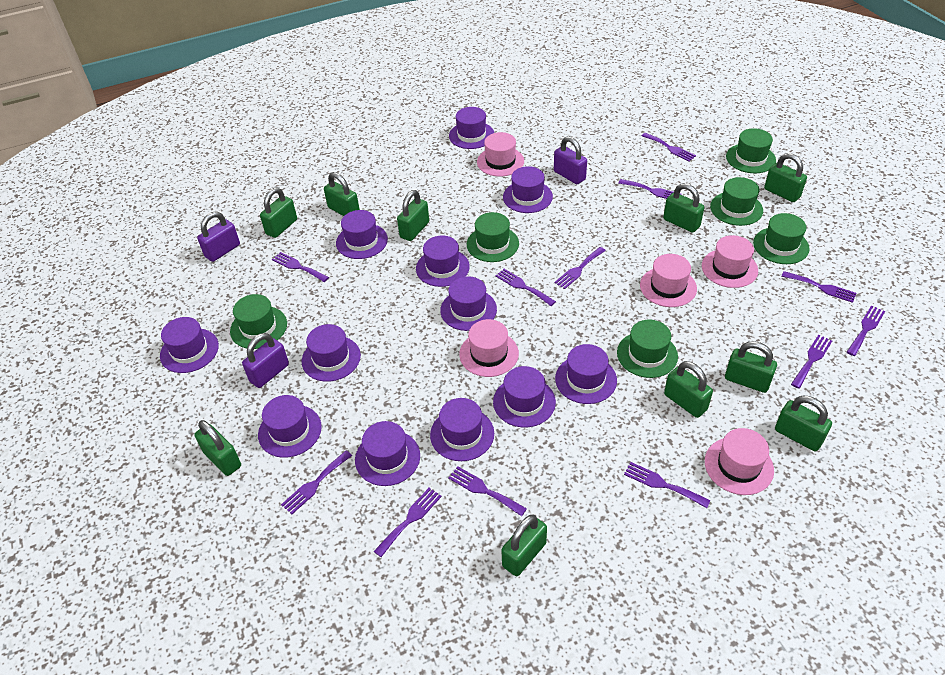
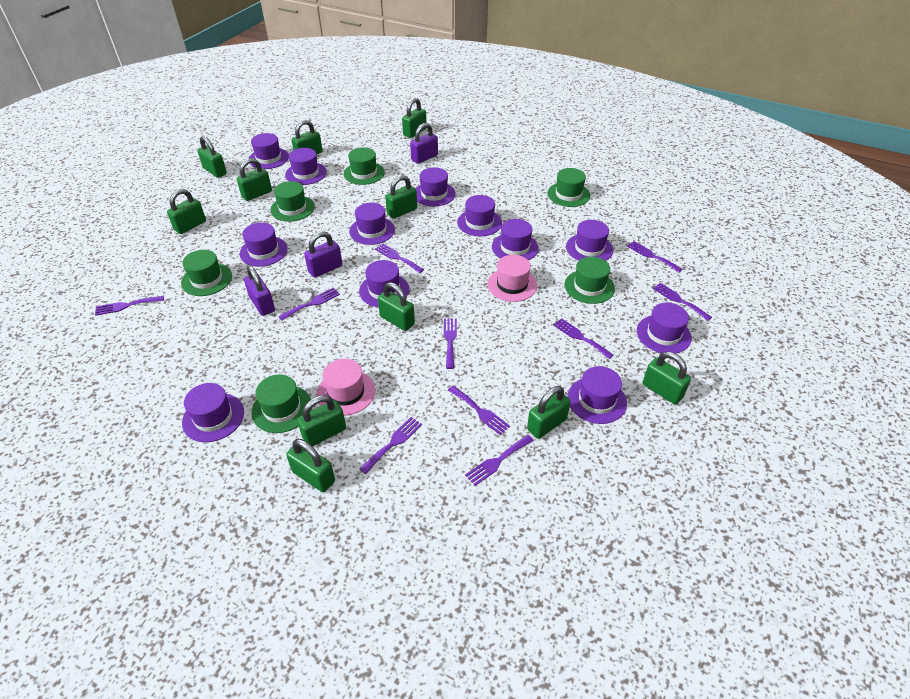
green padlock: [194,420,241,476] [260,188,297,238] [324,172,360,216] [397,190,429,241] [501,515,547,576] [663,183,705,233] [664,361,713,418] [725,341,777,393] [764,153,807,202] [775,396,832,451] = 10 -> [167,189,206,234] [197,136,227,178] [237,158,272,201] [286,439,335,492] [292,120,323,155] [297,395,346,447] [378,282,415,331] [385,175,417,219] [402,98,426,138] [527,386,571,439] [642,352,691,404] = 11
pink hat: [459,319,519,377] [477,132,524,177] [640,254,697,307] [702,235,758,288] [705,428,774,495] = 5 -> [317,359,375,416] [488,255,537,302] = 2
purple fork: [272,252,329,282] [281,451,352,514] [374,488,442,557] [448,466,527,516] [495,269,556,306] [554,247,606,289] [618,179,682,199] [624,462,711,508] [642,133,696,161] [782,271,856,303] [791,335,832,389] [847,306,885,356] = 12 -> [95,296,164,316] [278,287,340,320] [360,417,422,474] [375,244,424,273] [444,318,457,369] [448,385,510,435] [465,435,534,486] [553,318,613,359] [627,241,683,273] [653,283,712,321] = 10

